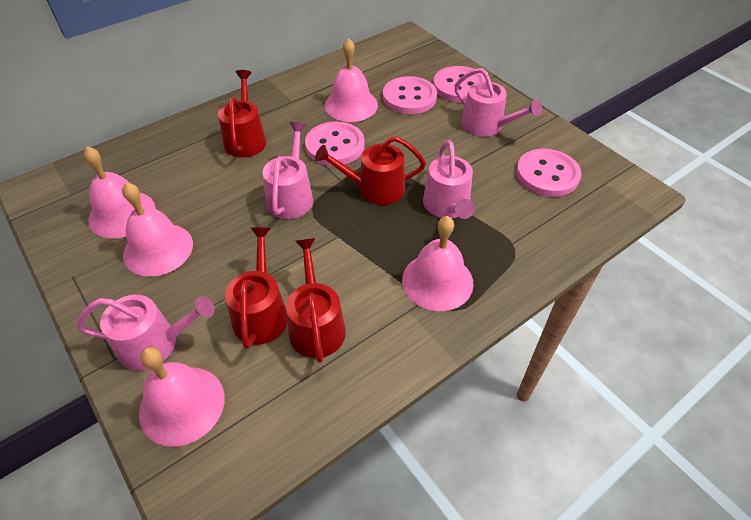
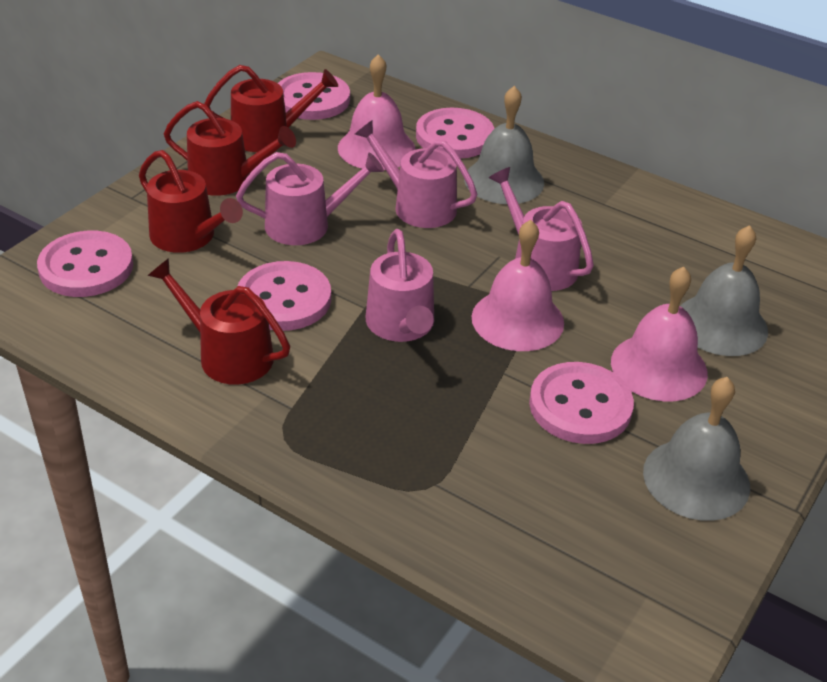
grey bell: none = 0 -> [464,86,544,204] [643,377,750,521] [681,225,768,356] = 3
pink bell: [83,146,155,239] [122,182,193,277] [139,347,225,447] [324,38,378,122] [402,216,473,311] = 5 -> [338,54,415,170] [472,220,564,351] [611,267,708,401] = 3
pink button: [305,122,364,166] [383,76,437,114] [433,66,486,102] [516,149,582,197] = 4 -> [37,231,133,297] [237,261,331,331] [278,72,350,120] [416,108,494,158] [529,362,634,444] = 5

